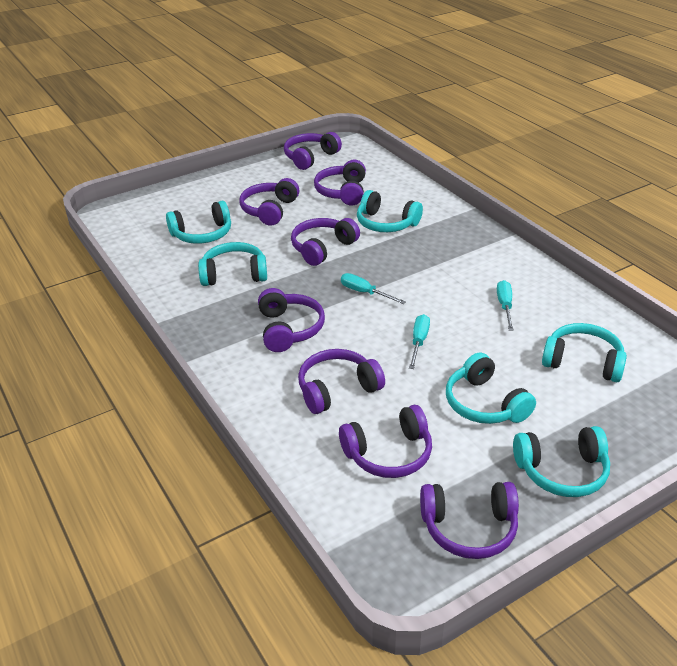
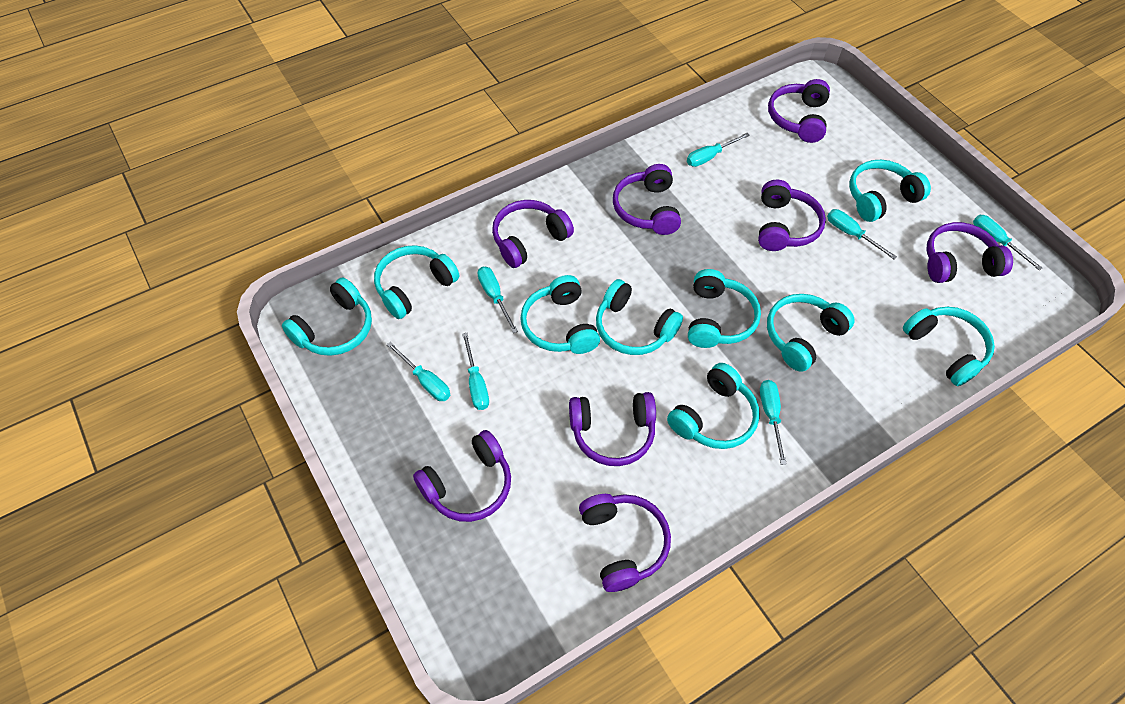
turquoise headphones: [166,201,231,244] [198,242,267,286] [357,190,423,232] [446,353,536,424] [513,426,610,497] [542,323,627,382] = 6 -> [282,277,372,356] [374,245,459,319] [520,275,600,354] [596,279,683,355] [667,363,760,449] [688,269,761,348] [767,294,855,372] [849,160,931,222] [903,307,995,386] = 9
turquoise screwdriver: [341,273,406,304] [409,314,430,369] [497,280,514,331] = 3 -> [387,342,450,401] [462,333,489,410] [478,267,518,333] [687,133,750,167] [760,380,787,465] [827,209,897,260] [973,215,1042,270] = 7

